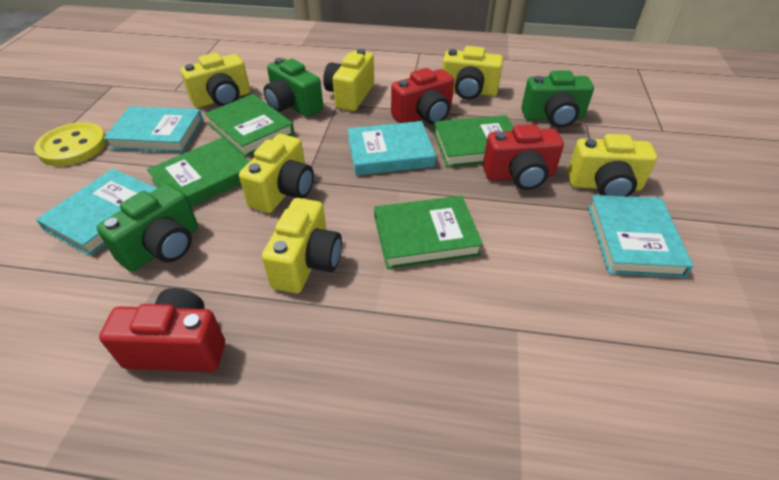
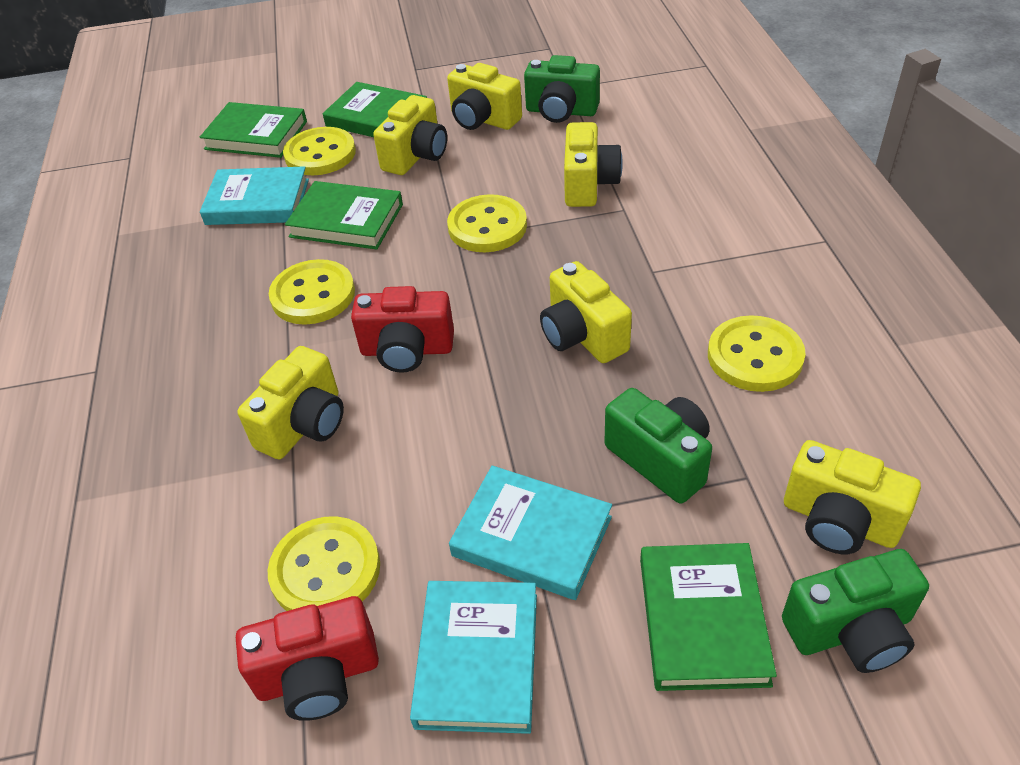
red camera: [99,288,225,372] [391,68,454,125] [483,124,564,190] = 3 -> [236,596,379,721] [351,286,454,373] = 2
turquoise book: [36,169,158,256] [103,106,203,153] [347,121,436,175] [588,195,693,277] = 4 -> [200,166,309,225] [410,581,537,734] [449,466,612,600] = 3
yellow button: [34,122,107,166] = 1 -> [268,516,380,611] [269,259,355,325] [283,127,356,175] [447,194,527,252] [708,315,806,392] = 5

